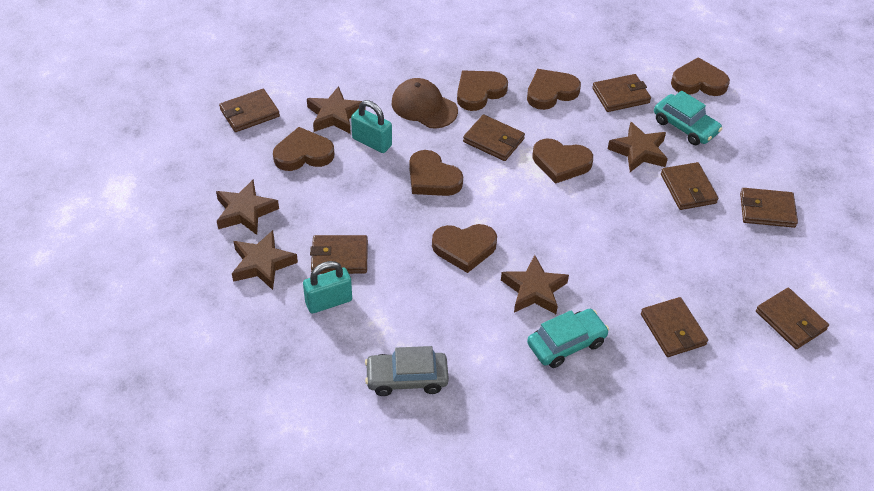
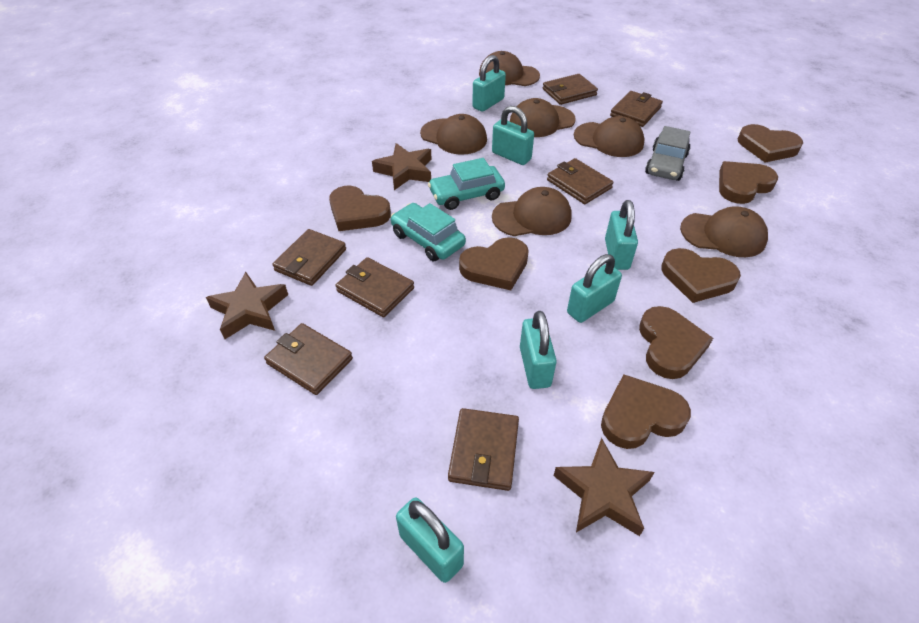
brown cap: [392,78,458,128] = 1 -> [420,114,487,155] [479,51,540,86] [492,187,572,236] [510,98,576,137] [574,116,645,157] [680,206,768,257] = 6
brown star: [216,180,279,235] [232,230,298,290] [307,86,366,134] [501,255,569,314] [608,122,668,172] = 5 -> [206,272,288,339] [372,143,432,190] [554,438,654,536] = 3
brown wallet: [219,89,280,132] [310,235,368,274] [463,115,525,161] [592,74,651,112] [641,297,708,357] [661,162,718,210] [740,188,798,228] [756,288,829,349] = 8 -> [264,323,353,395] [272,229,346,286] [336,257,414,317] [448,408,519,491] [543,74,598,105] [547,158,614,204] [610,91,663,127] = 7
turquoise padlock: [303,261,352,313] [351,100,392,153] = 2 -> [396,497,464,583] [472,55,506,112] [492,106,534,165] [520,311,557,389] [567,254,622,323] [605,200,638,270] = 6

